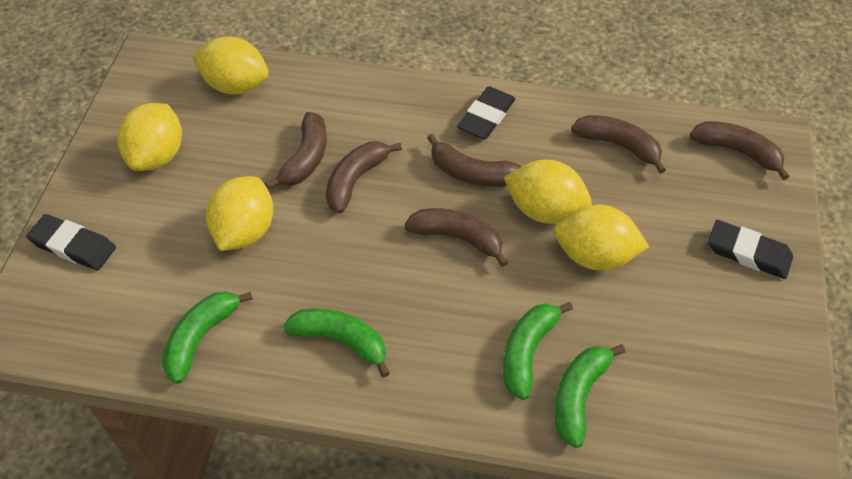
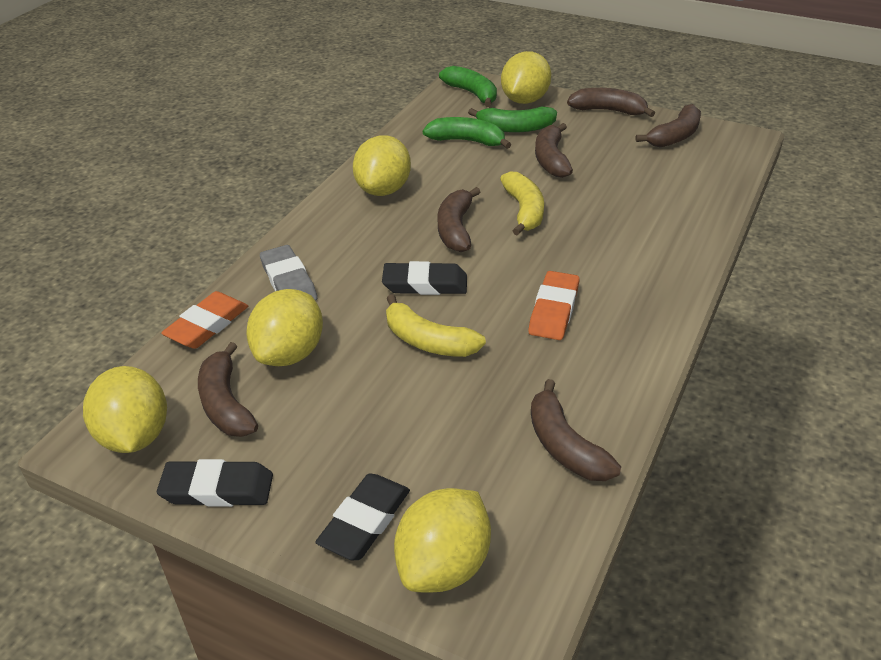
green banana: [162,291,253,384] [283,308,390,378] [503,302,573,400] [554,345,625,448] = 4 -> [423,117,512,149] [439,66,497,107] [468,107,557,133] = 3
grey eraser: none = 0 -> [260,245,317,301] = 1
orange eraser: none = 0 -> [161,291,248,349] [528,271,580,340] = 2
yellow banana: none = 0 -> [386,294,486,357] [500,171,544,236] = 2

